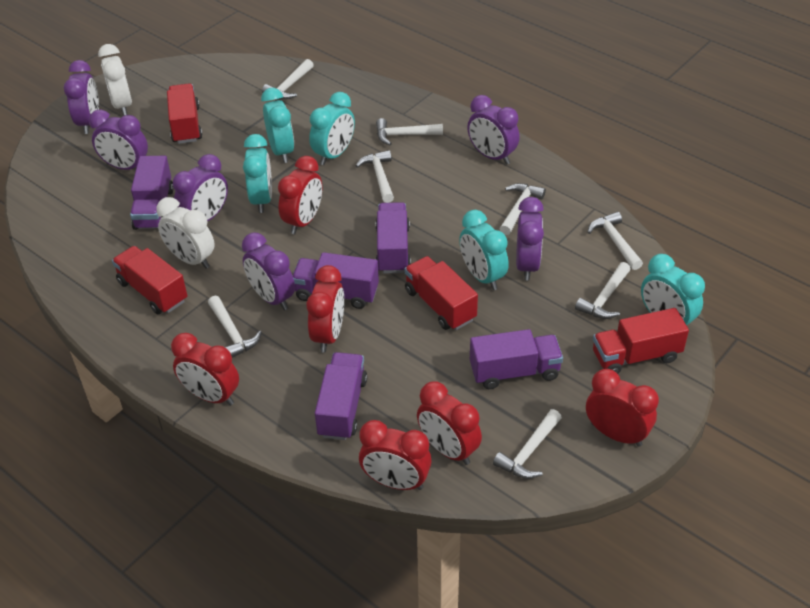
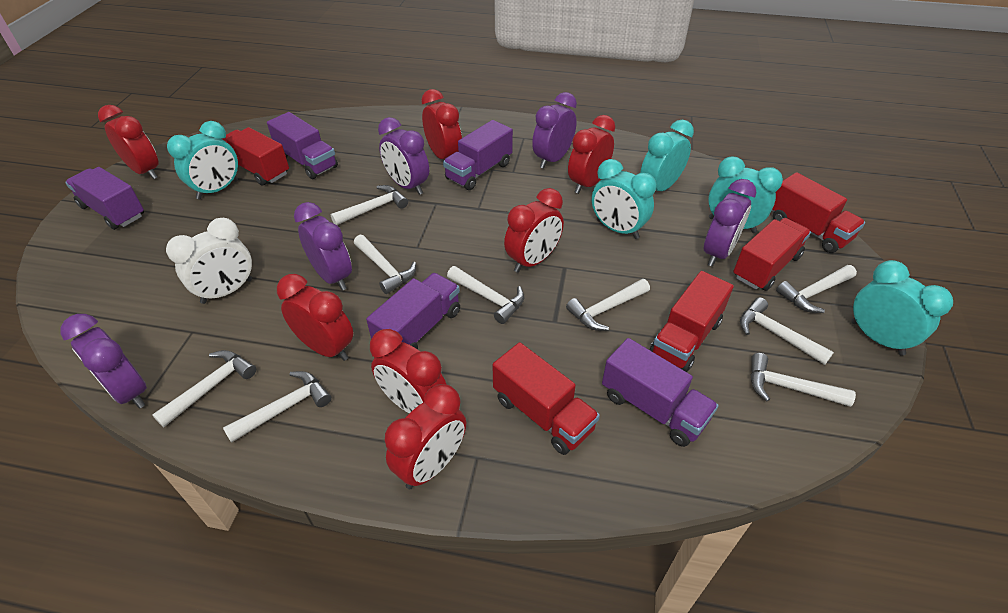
purple clock: [64,60,99,134] [89,109,148,170] [173,154,228,221] [242,232,295,311] [467,95,520,165] [516,197,544,281] = 6 -> [61,314,147,409] [294,202,352,291] [378,117,429,195] [532,92,577,169] [704,179,756,267] = 5
red clock: [171,333,239,406] [278,156,322,234] [307,265,344,353] [359,420,432,490] [417,382,482,465] [586,369,659,447] = 6 -> [98,105,159,179] [277,274,353,361] [370,329,446,414] [385,384,466,489] [421,89,462,159] [504,188,564,273] [568,115,615,194] = 7
red truck: [112,246,187,314] [167,83,202,144] [404,256,478,330] [593,308,689,374] = 4 -> [221,127,289,186] [492,342,600,455] [650,271,734,372] [733,218,811,291] [772,172,865,253] = 5
white clock: [98,44,132,116] [156,197,215,269] = 2 -> [166,218,252,304] = 1
white hammer: [208,296,262,358] [262,59,314,100] [356,150,394,203] [376,118,443,145] [493,409,562,479] [500,183,546,235] [575,262,631,319] [587,212,643,270] = 8 -> [152,350,256,427] [223,371,332,443] [331,185,408,225] [354,235,416,294] [447,266,524,324] [566,279,650,331] [740,297,834,365] [750,353,856,407] [776,265,857,313] = 9

